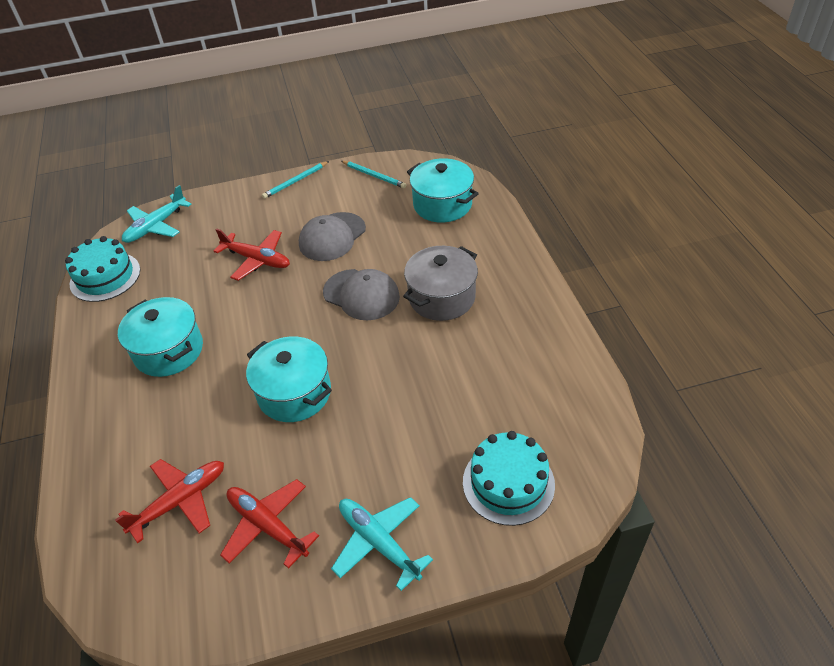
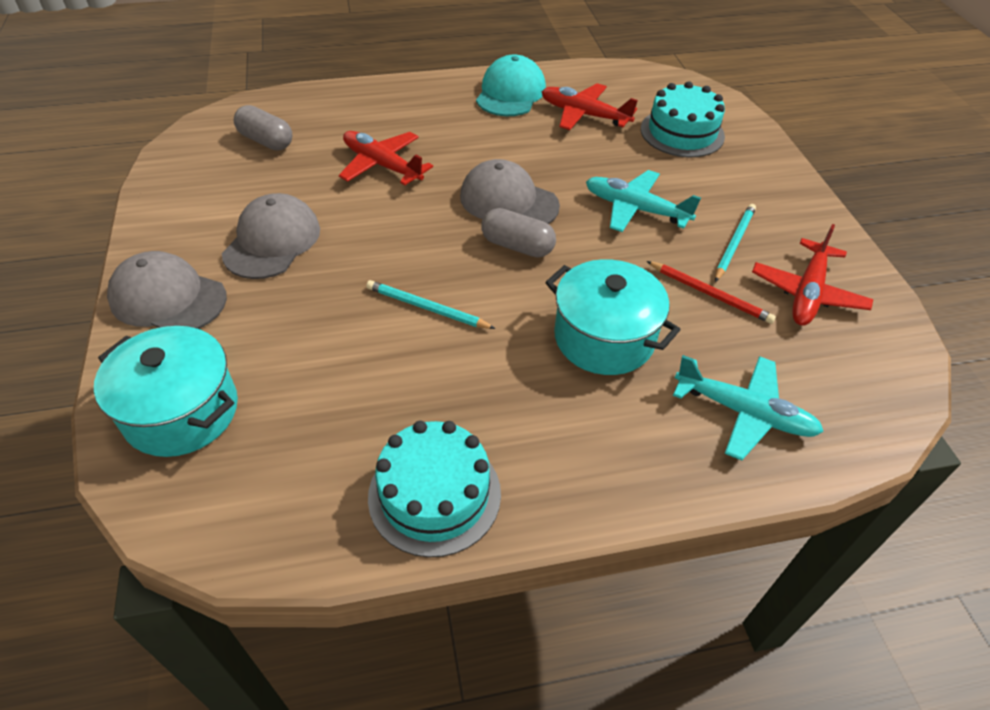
grey cap: [299,212,366,261] [323,269,400,320] = 2 -> [107,251,227,329] [222,193,320,279] [460,159,560,224] = 3
grey capsule: none = 0 -> [234,105,292,150] [481,208,556,258] = 2
grey pot: [403,246,478,321] = 1 -> none = 0
red pencil: none = 0 -> [647,261,776,324] = 1
turquoise cap: none = 0 -> [476,55,546,116] = 1
turquoise pot: [118,297,203,377] [246,336,332,422] [407,158,479,222] = 3 -> [94,326,238,457] [545,259,680,375] = 2

